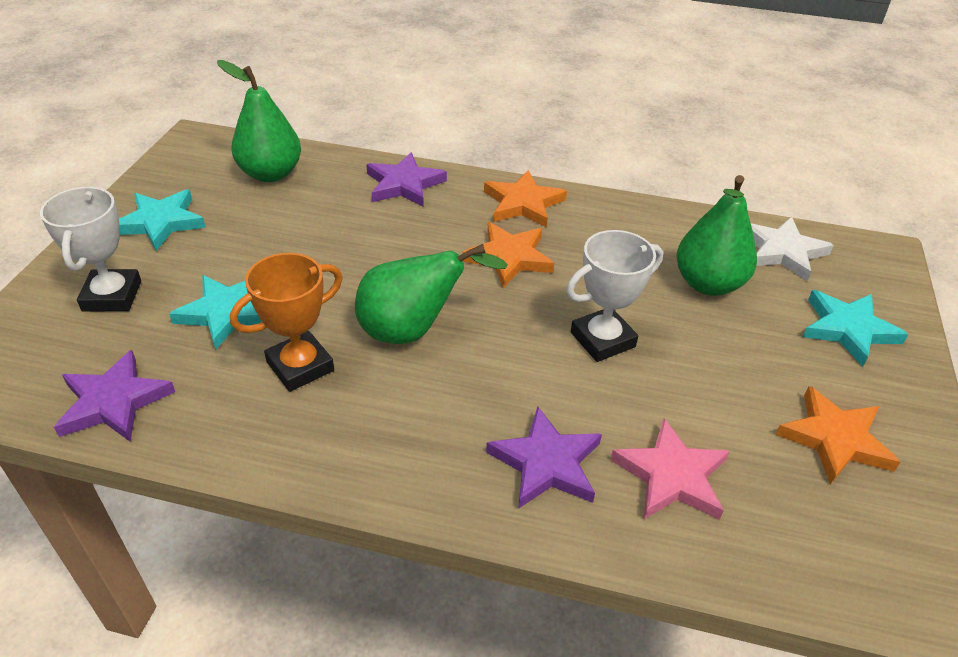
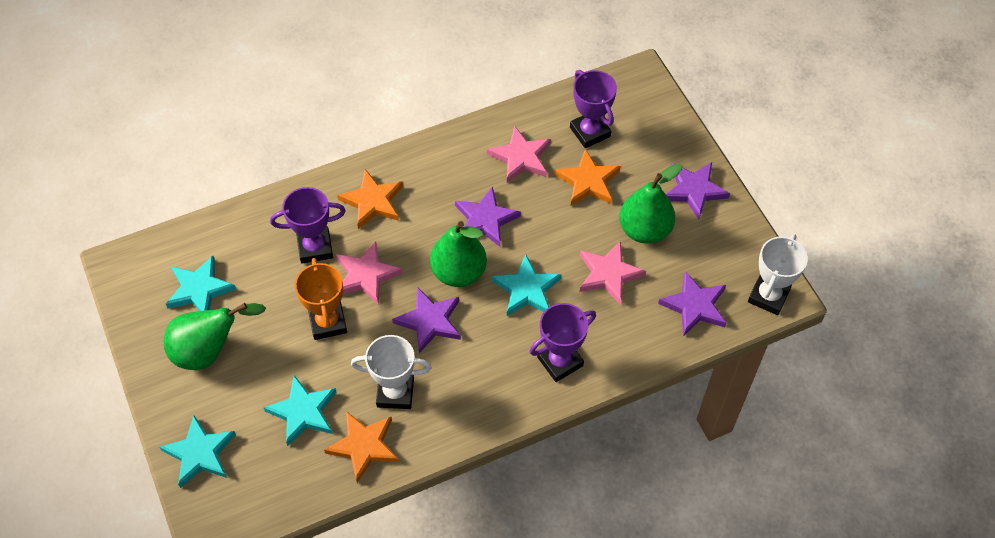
pink star: [611,418,730,520] = 1 -> [336,241,403,304] [487,125,551,183] [580,241,646,305] = 3
purple star: [54,350,175,441] [366,152,447,207] [486,406,602,509] = 3 -> [392,287,461,354] [455,186,521,247] [658,271,726,336] [666,162,730,220] = 4
purple trophy: none = 0 -> [270,187,346,263] [529,303,596,382] [570,70,617,148] = 3
turquoise star: [119,189,206,251] [169,275,262,350] [803,290,909,367] = 3 -> [160,415,236,488] [166,256,236,311] [263,375,336,446] [492,254,562,316] = 4
white star: [751,217,834,281] = 1 -> none = 0

